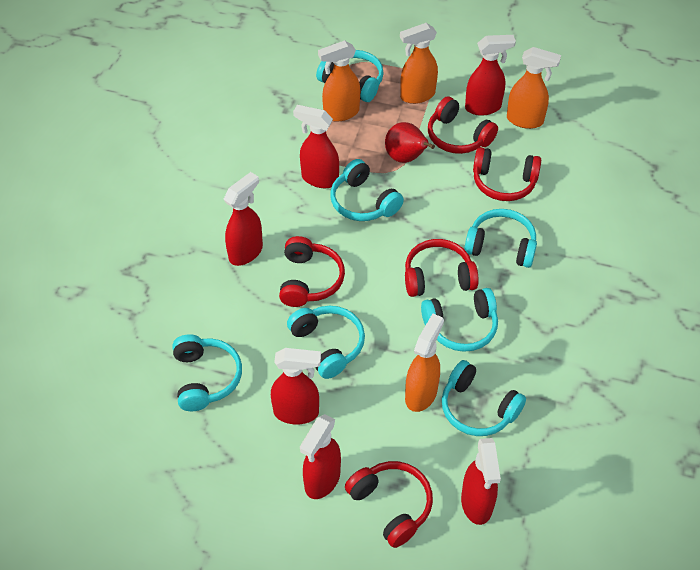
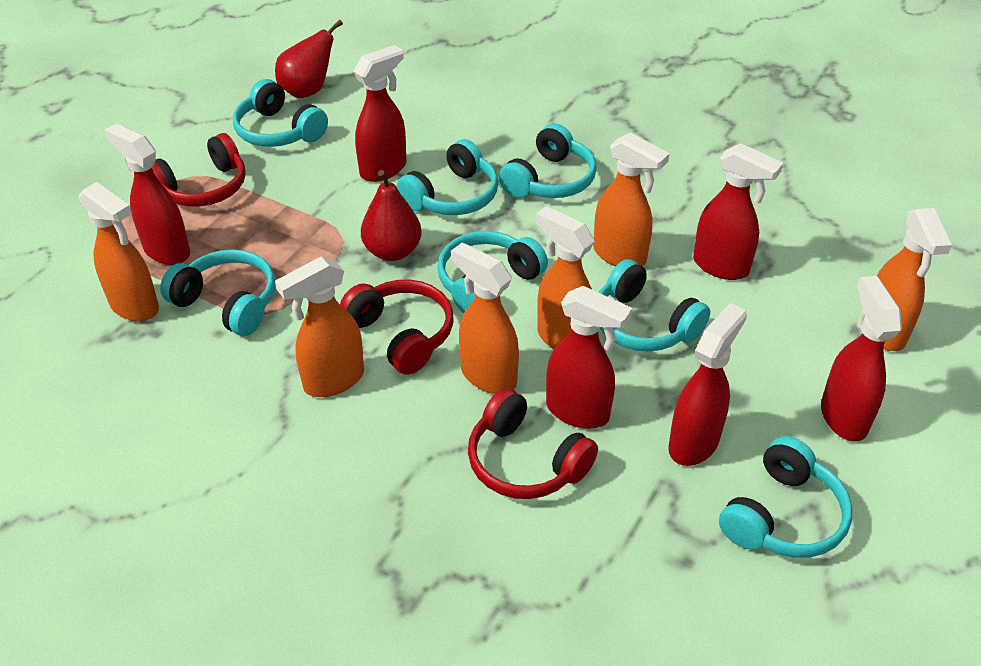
orange spray bottle: [318,40,360,122] [400,23,438,104] [405,314,444,412] [507,47,561,129] = 4 -> [79,182,159,322] [275,256,364,397] [451,242,519,394] [535,206,595,349] [593,132,670,266] [877,208,952,351] = 6
red headphones: [279,236,345,307] [345,461,433,548] [405,239,479,297] [428,96,498,154] [473,147,541,201] = 5 -> [152,133,246,207] [340,280,453,375] [468,388,598,499] = 3
red pear: [385,122,435,163] = 1 -> [275,19,343,98] [361,170,422,261] = 2

